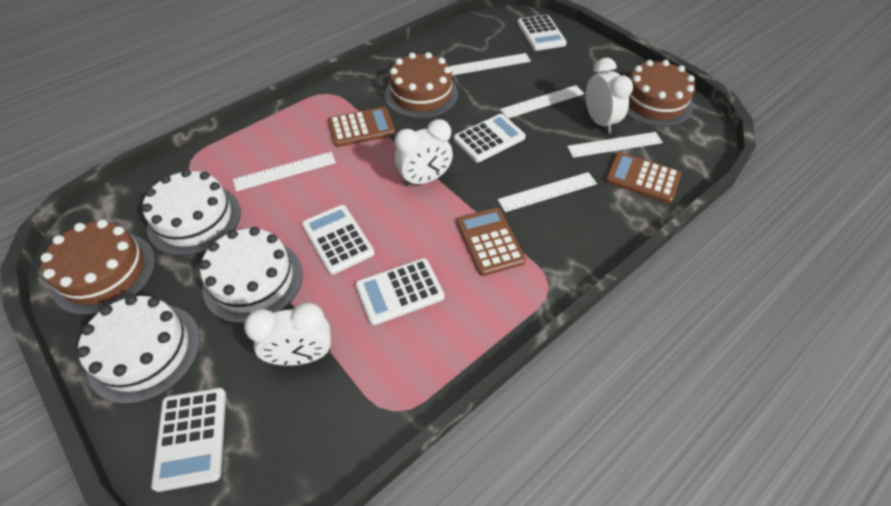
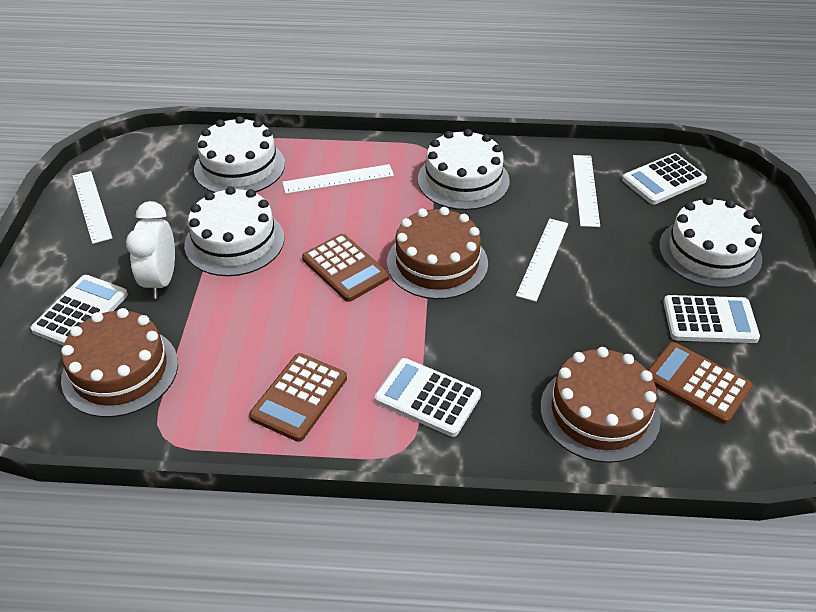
white cake: [77,295,200,404] [142,169,241,256] [200,227,303,323] = 3 -> [184,186,284,276] [194,116,285,193] [418,129,509,210] [659,197,762,288] = 4
white calculator: [151,388,226,492] [302,205,374,275] [356,258,444,325] [454,114,526,162] [517,15,567,51] = 5 -> [30,275,128,346] [375,358,481,437] [622,153,707,205] [663,295,760,343] = 4
white clock: [244,303,331,366] [395,119,453,187] [586,58,633,134] = 3 -> [126,201,175,299] = 1
white ruler: [233,152,336,191] [449,53,531,75] [498,172,597,212] [500,85,584,118] [567,132,663,158] = 5 -> [73,171,113,244] [282,164,394,194] [516,219,568,302] [573,155,600,227] = 4

